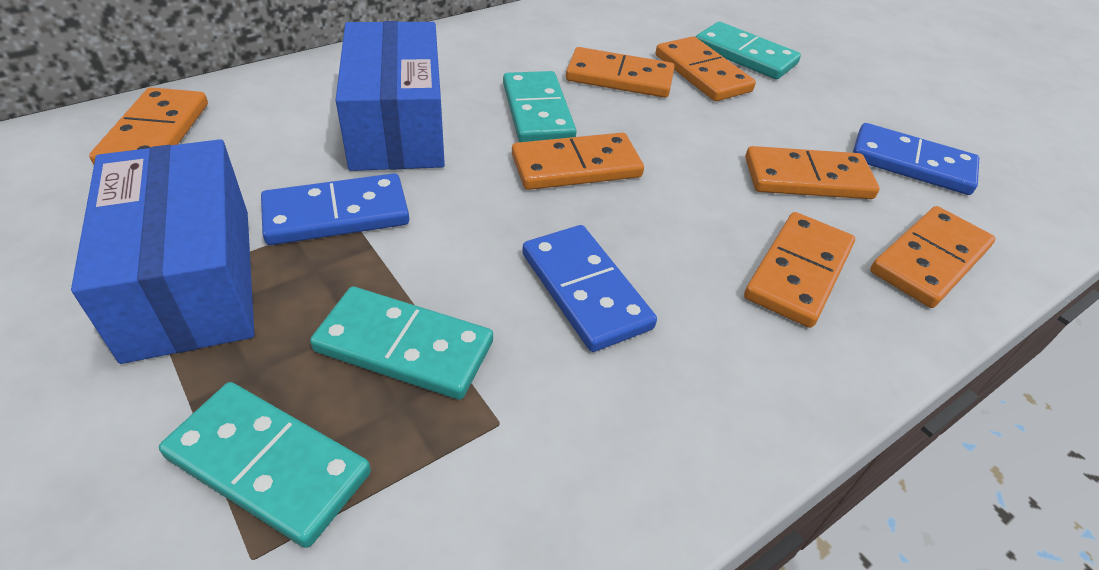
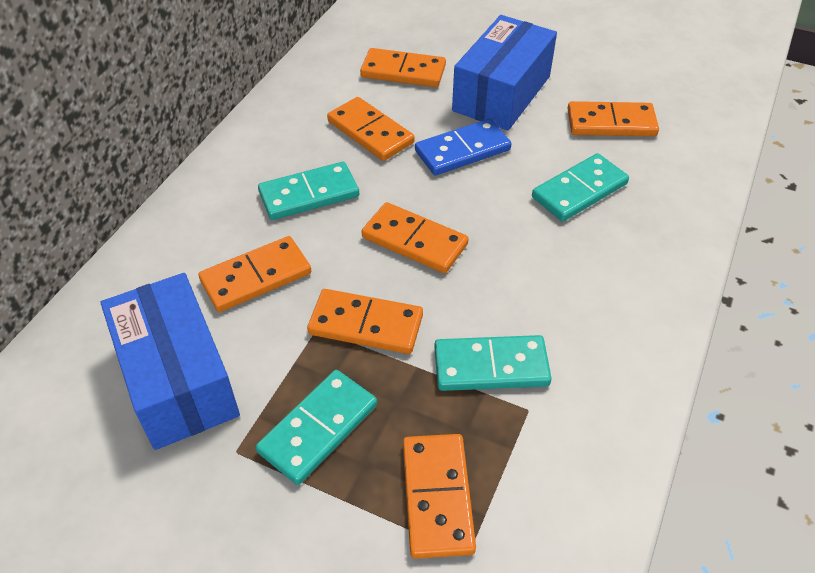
blue domino: [261,173,409,245] [522,225,657,352] [852,123,979,195] = 3 -> [415,119,512,175] = 1

